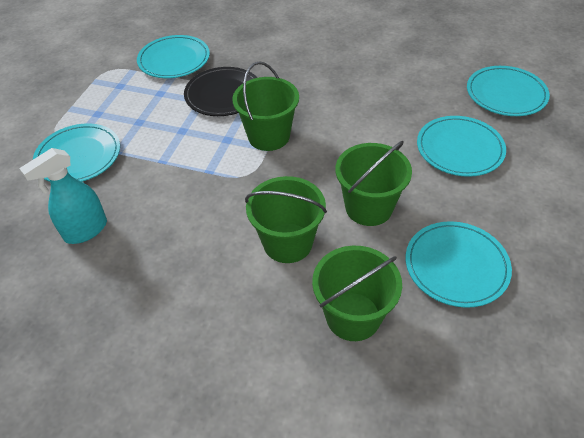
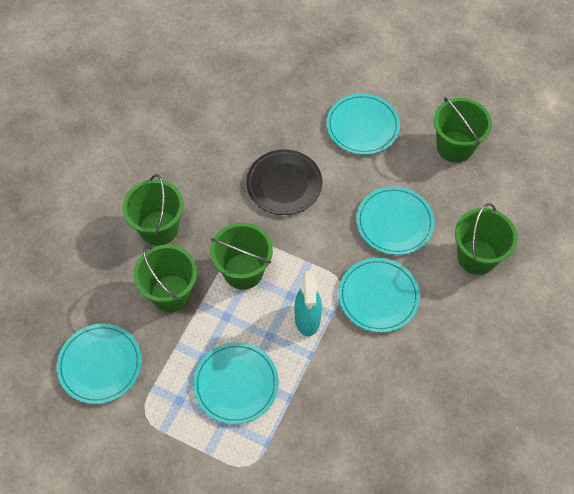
green bucket: [232,61,299,151] [245,176,327,263] [312,246,402,341] [335,141,412,226] = 4 -> [122,174,184,246] [133,245,197,312] [210,223,273,290] [433,97,492,163] [455,203,518,275] = 5

